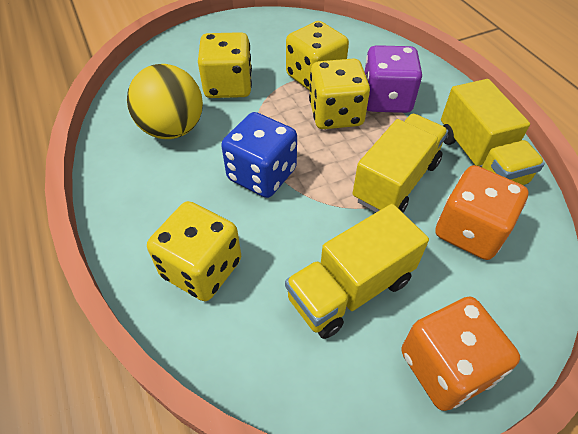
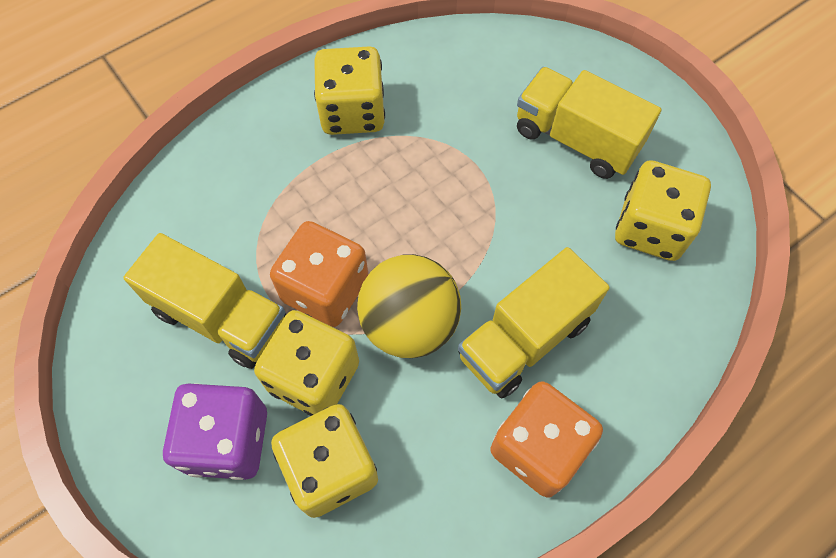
blue dice: [221,112,297,198] = 1 -> none = 0

